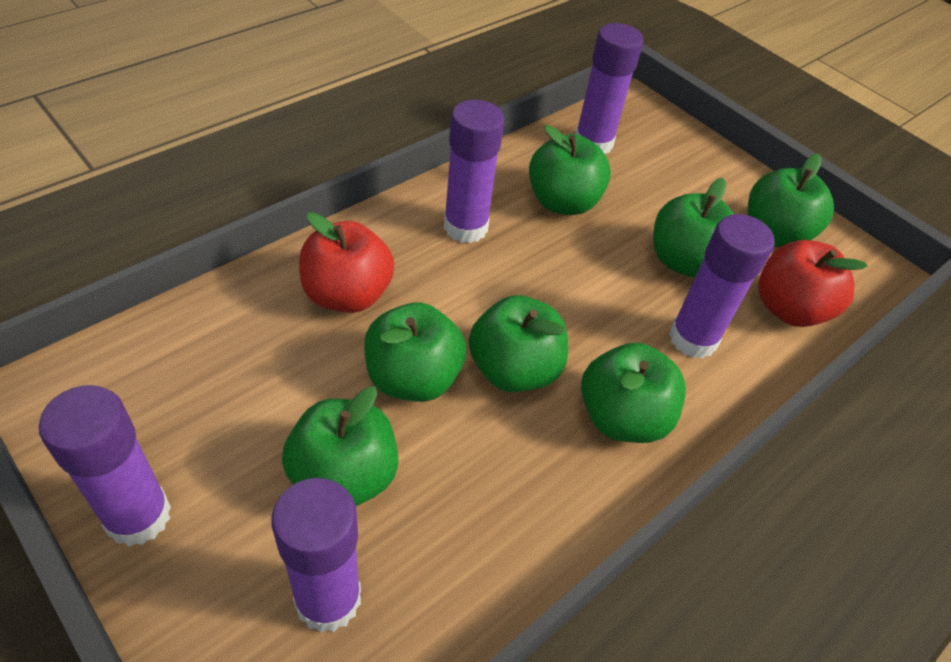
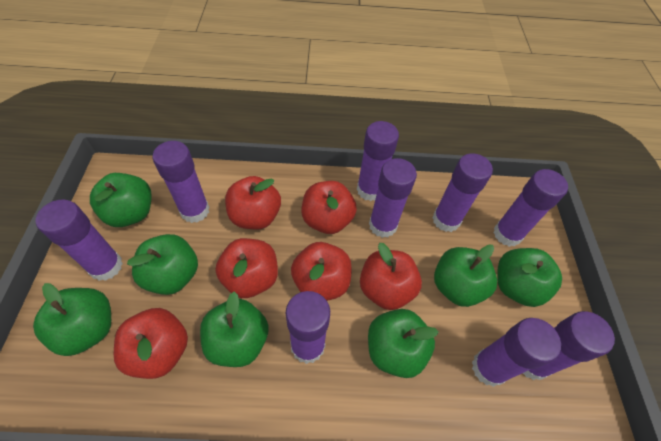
purple glue stick: [39,385,171,546] [272,478,361,633] [444,100,504,243] [576,23,644,154] [669,214,775,358] = 5 -> [36,199,123,281] [153,141,210,223] [286,291,330,364] [357,121,399,201] [369,158,417,238] [432,153,493,232] [472,318,561,387] [493,169,568,247] [522,311,615,380] = 9
red apple: [299,212,394,313] [758,240,868,327] = 2 -> [114,308,188,379] [215,238,278,298] [225,176,281,230] [291,242,352,301] [301,181,357,234] [360,243,422,310] = 6

